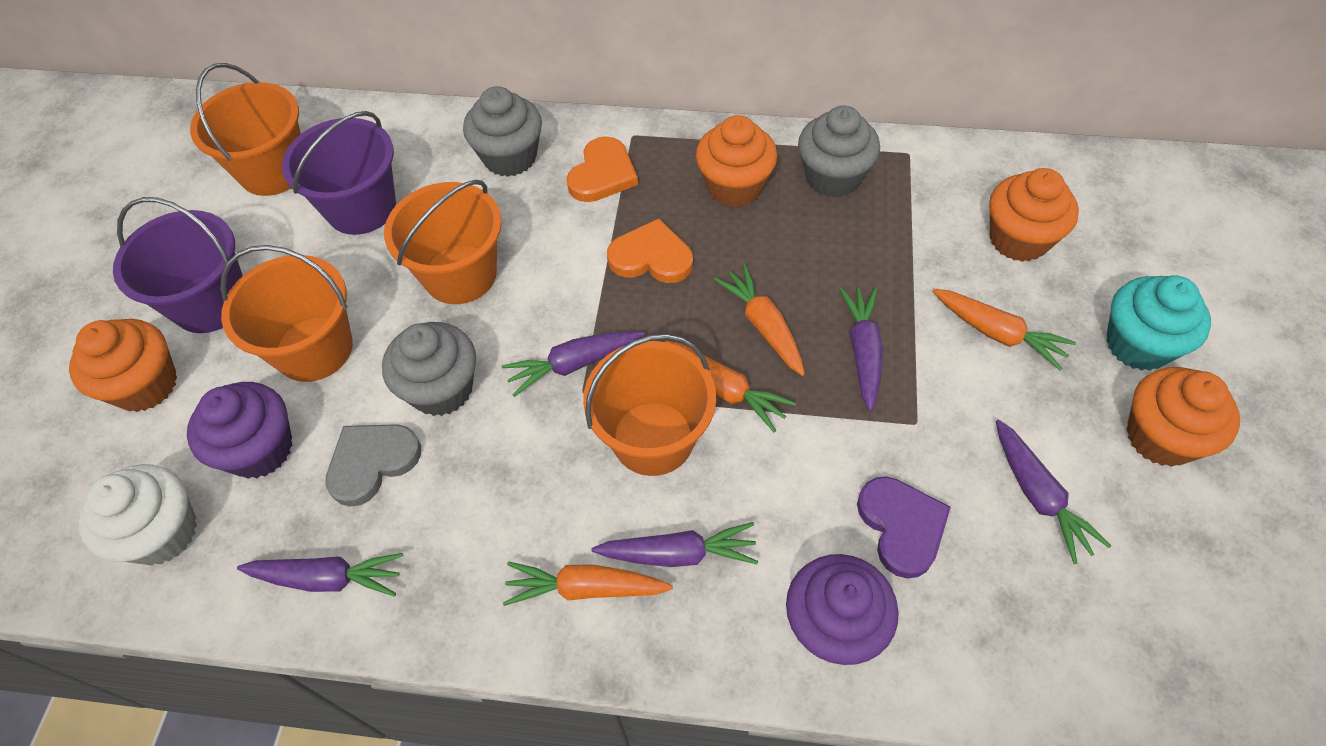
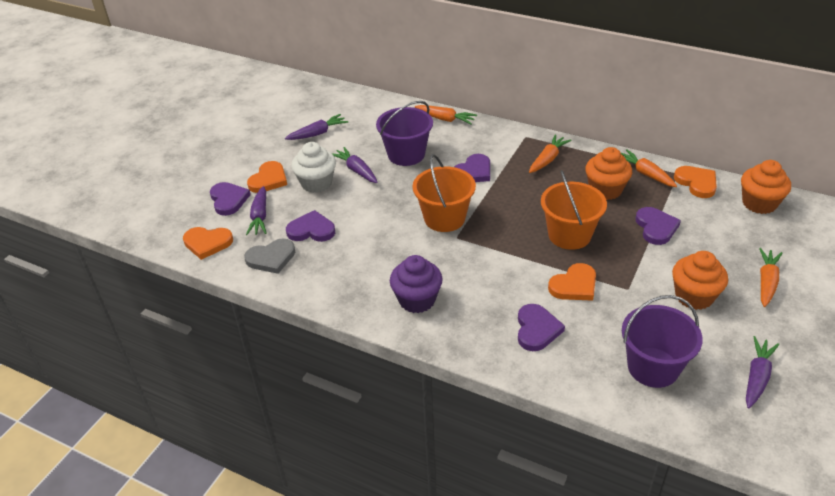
grey cupcake: [382,322,476,416] [463,86,542,177] [798,106,880,198] = 3 -> none = 0
orange bucket: [190,63,301,196] [220,245,353,382] [384,180,502,304] [583,334,716,476] = 4 -> [412,154,476,232] [541,170,607,250] = 2
orange cupcake: [69,319,177,412] [696,115,777,207] [989,168,1079,262] [1126,367,1240,467] = 4 -> [585,147,632,200] [672,251,728,310] [741,160,791,214] = 3
orange heart: [566,136,638,202] [607,219,693,283] = 2 -> [183,227,233,260] [247,161,287,193] [548,263,596,301] [674,166,717,198] = 4
purple carrot: [237,553,403,596] [502,331,645,397] [591,522,758,567] [839,287,883,411] [996,420,1111,564] = 5 -> [246,186,267,235] [285,114,348,140] [333,147,378,183] [746,336,779,408] = 4
purple cupcake: [187,382,292,479] [786,554,899,665] = 2 -> [390,255,443,313] = 1
purple heart: [857,476,951,578] = 1 -> [210,182,251,216] [286,210,335,242] [454,154,490,182] [518,304,565,351] [635,207,681,245] = 5
turquoise cupcake: [1106,275,1211,371] = 1 -> none = 0

